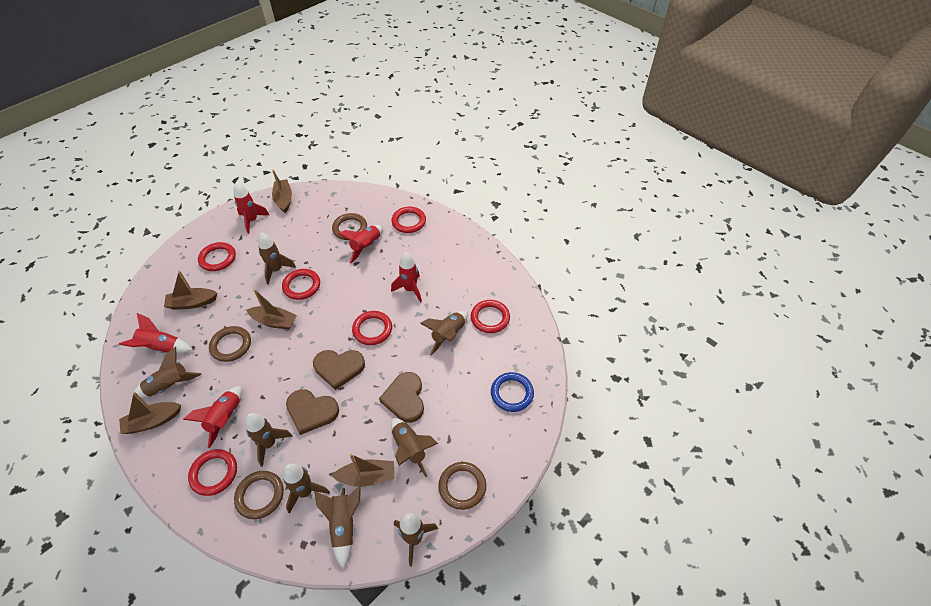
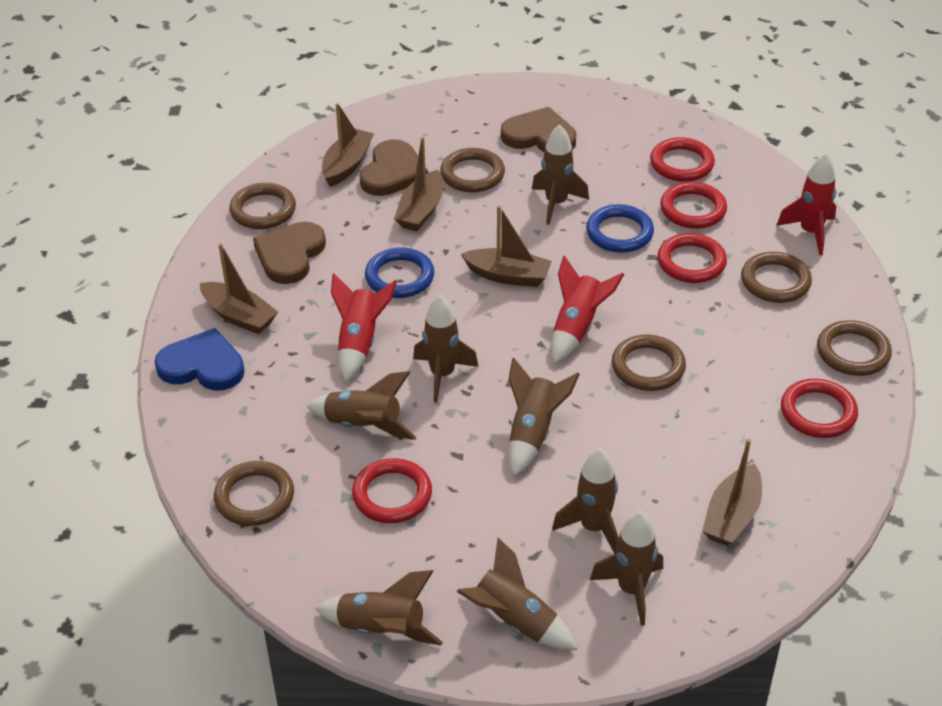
blue heart: none = 0 -> [155,328,245,390] = 1
blue ring: [491,372,534,412] = 1 -> [365,247,434,298] [586,204,654,253] = 2
brown ring: [209,326,251,362] [234,471,284,519] [332,213,367,240] [438,462,486,510] = 4 -> [214,461,294,526] [229,183,296,229] [440,148,505,192] [612,335,686,391] [741,252,812,303] [817,320,892,376] = 6
red ring: [188,449,237,496] [198,242,236,271] [282,269,320,300] [352,311,392,345] [391,207,426,233] [471,300,510,333] = 6 -> [352,458,432,523] [650,137,715,182] [657,233,727,283] [660,182,727,229] [781,379,858,438] = 5
red rocket: [119,313,193,353] [183,386,242,448] [234,182,269,234] [338,225,383,263] [391,252,422,303] = 5 -> [331,273,397,382] [551,255,624,364] [776,153,836,255] = 3

